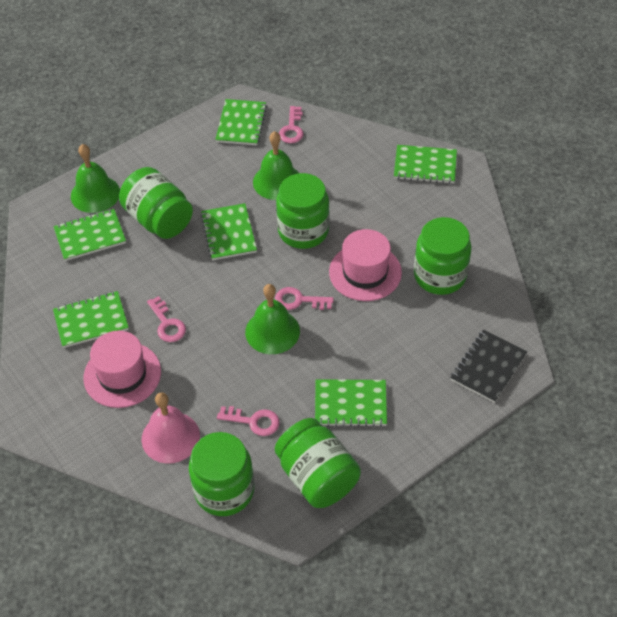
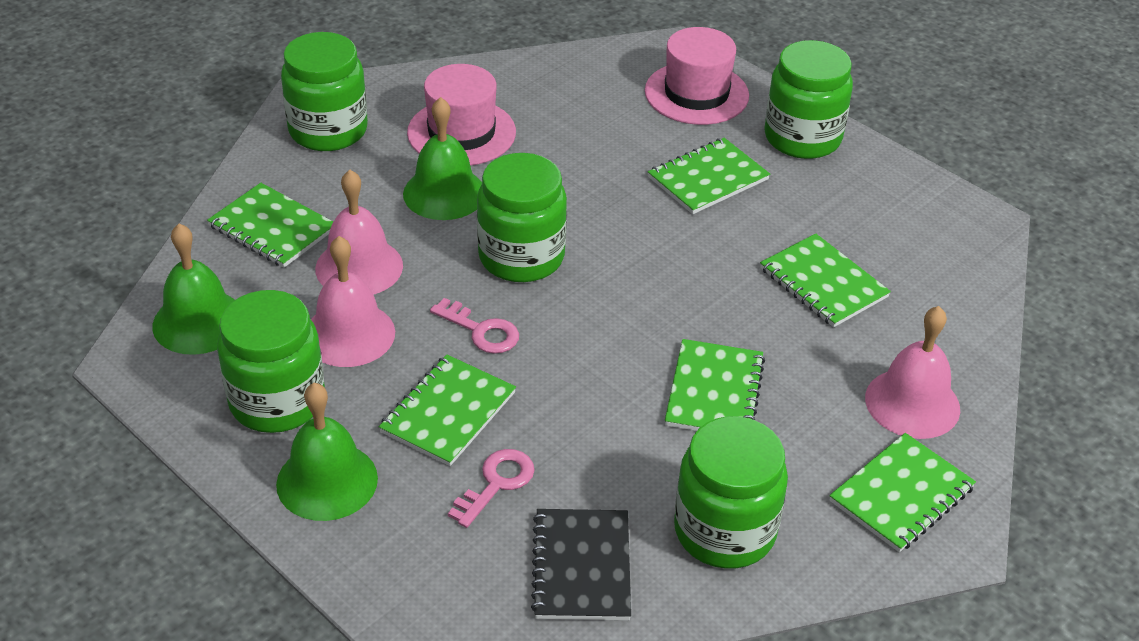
pink bell: [142,392,200,464] = 1 -> [311,236,395,367] [315,170,403,295] [865,306,960,439] = 3
pink key: [147,296,186,342] [217,406,280,436] [275,287,334,310] [279,106,303,143] = 4 -> [430,298,519,354] [448,449,535,528] = 2

